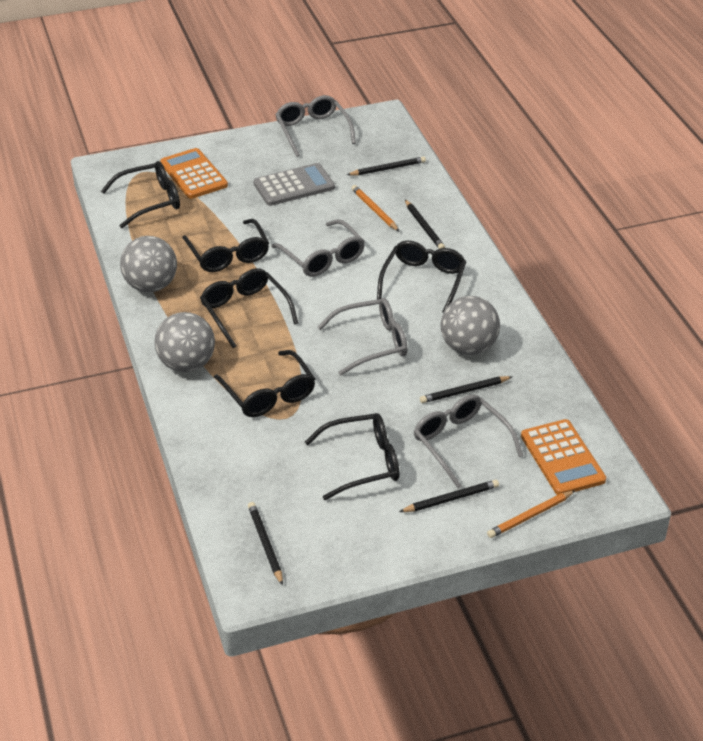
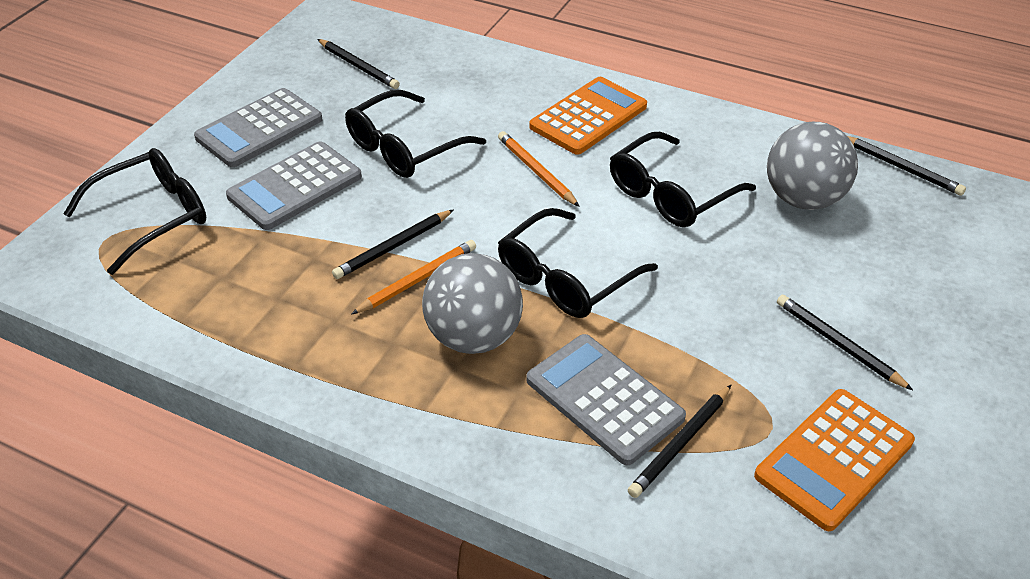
black glasses: [101,161,180,228] [182,219,269,272] [200,268,298,348] [214,350,315,417] [305,413,400,500] [377,241,466,313] = 6 -> [64,148,206,275] [345,90,486,178] [498,208,658,318] [610,132,756,227] = 4
grey ball: [120,236,177,292] [155,312,215,372] [441,296,500,355] = 3 -> [422,253,523,354] [767,122,858,210] = 2
grey calculator: [253,163,335,206] = 1 -> [194,88,323,167] [226,141,362,230] [526,334,686,465] = 3
grey glasses: [271,219,365,277] [275,95,356,157] [317,298,407,376] [414,395,523,489] = 4 -> none = 0

